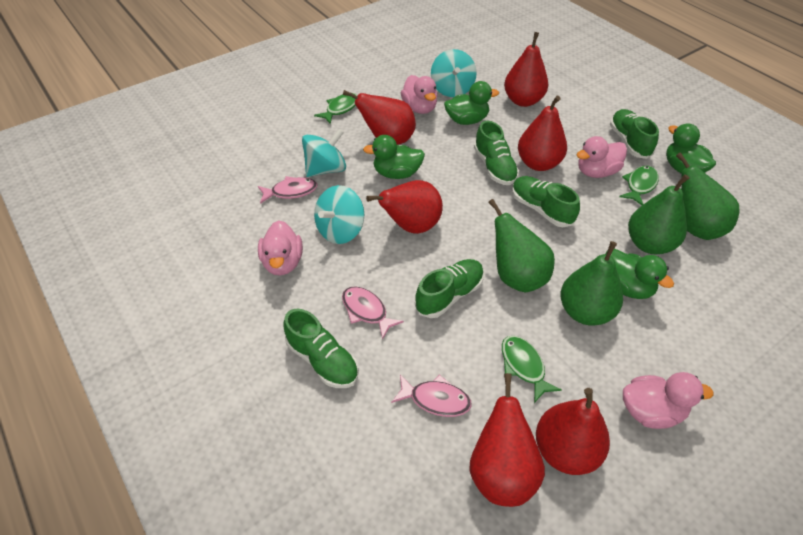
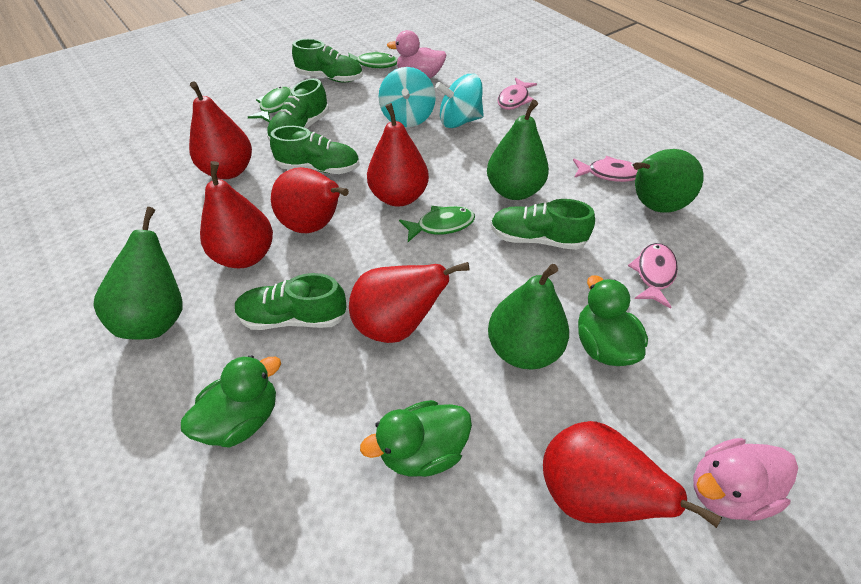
green duck: [363,135,425,179] [444,81,499,125] [605,249,674,299] [666,123,716,173] = 4 -> [181,355,281,448] [360,400,472,477] [578,275,648,366] = 3
pink duck: [258,221,303,275] [401,75,438,114] [576,136,627,178] [623,372,714,429] = 4 -> [387,30,447,78] [693,438,798,521] = 2
turquoise spinning top: [302,129,346,177] [314,185,365,244] [431,49,477,97] = 3 -> [378,67,436,127] [435,74,484,128] = 2

